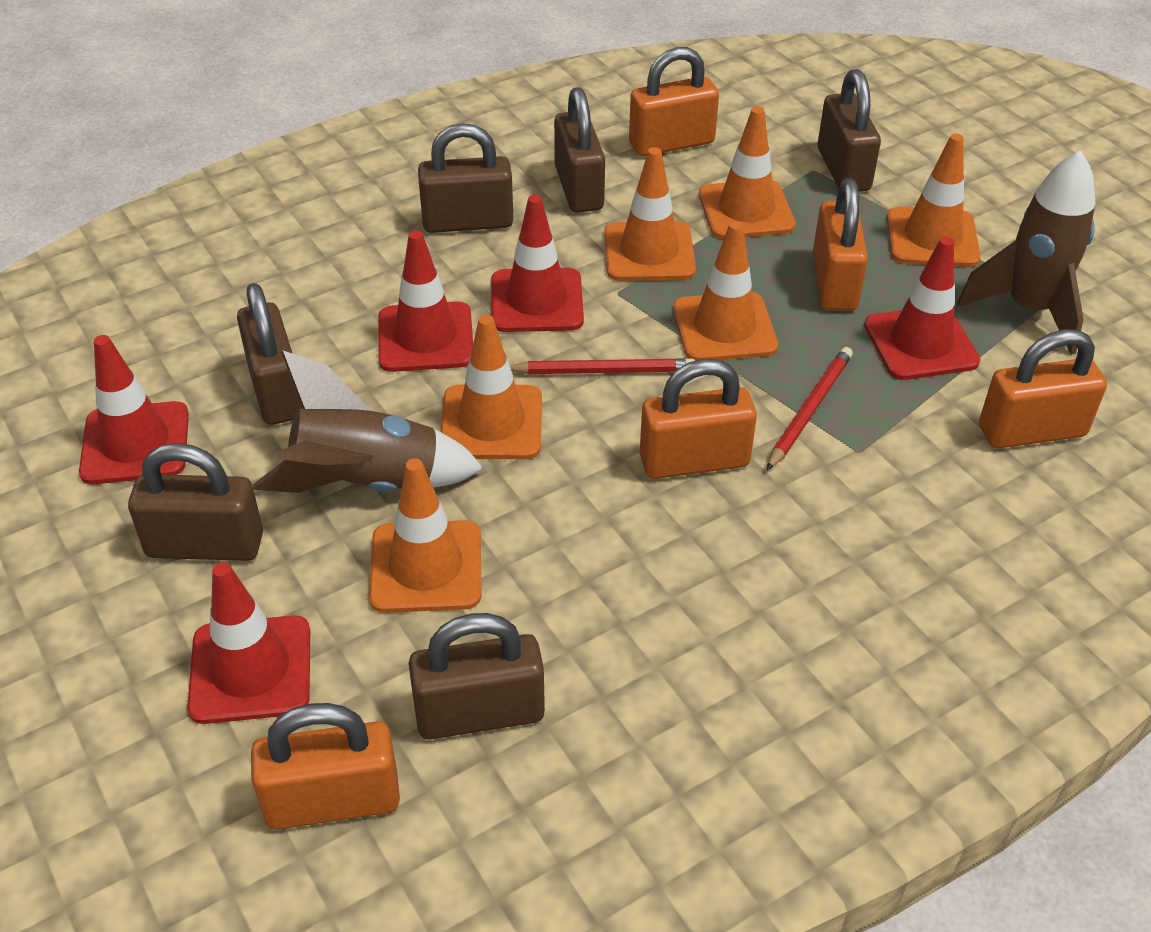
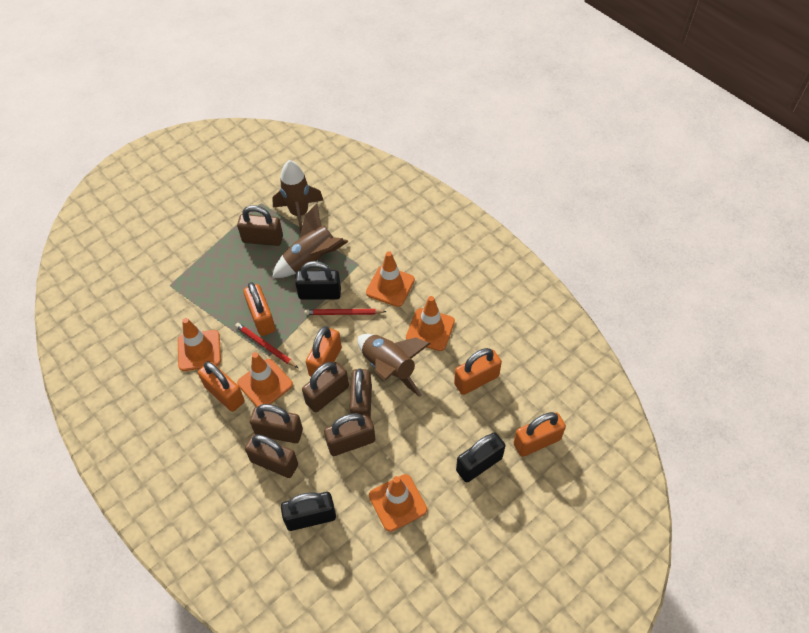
black padlock: none = 0 -> [281,492,336,531] [295,261,341,300] [456,432,505,483] = 3
brown rocket: [253,351,484,493] [957,150,1095,355] = 2 -> [272,160,323,233] [272,204,349,278] [358,334,430,397] = 3
orange traffic cone: [369,458,482,613] [441,315,542,459] [604,147,696,281] [673,221,778,361] [699,106,796,239] [887,133,981,267] = 6 -> [178,318,221,371] [237,352,293,407] [366,251,415,307] [369,474,427,532] [406,296,455,351] = 5
red traffic cone: [79,335,189,485] [187,562,310,724] [378,230,473,372] [491,195,584,332] [864,237,980,380] = 5 -> none = 0

